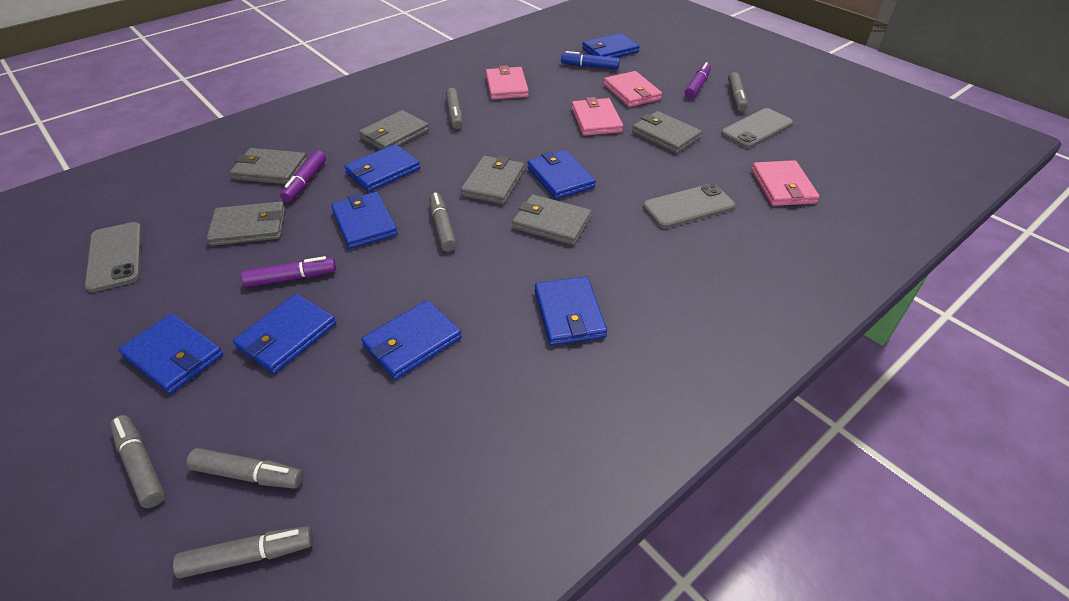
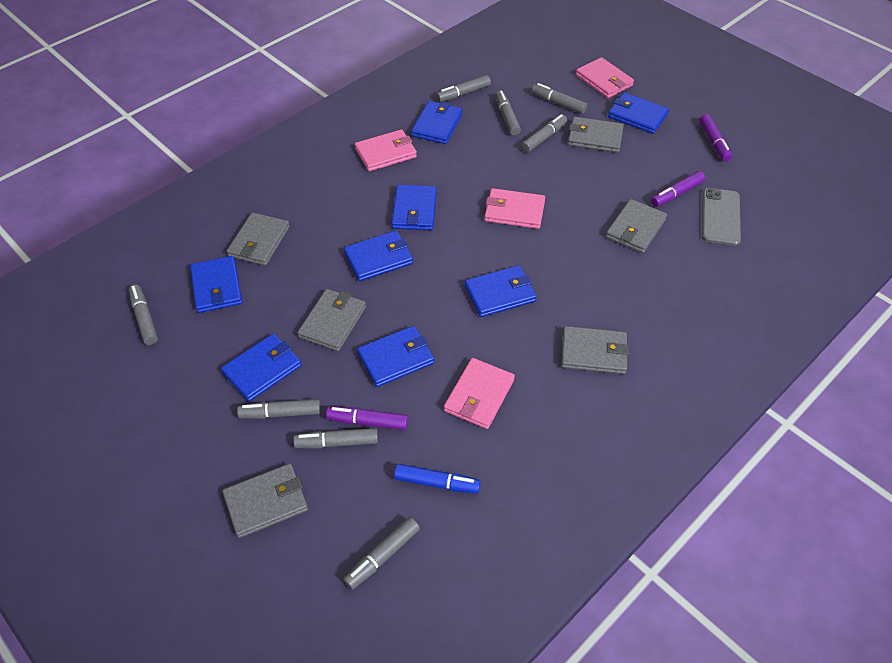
grey marker: [110,415,165,508] [173,526,313,578] [186,448,303,489] [429,192,457,252] [446,88,463,129] [728,72,748,112] = 6 -> [129,285,158,345] [237,399,321,419] [293,428,378,448] [343,517,420,590] [436,75,491,102] [495,90,521,135] [521,114,567,153] [531,83,587,114] = 8
grey phone: [85,222,142,292] [643,183,735,228] [721,108,793,148] = 3 -> [702,188,741,246] = 1

